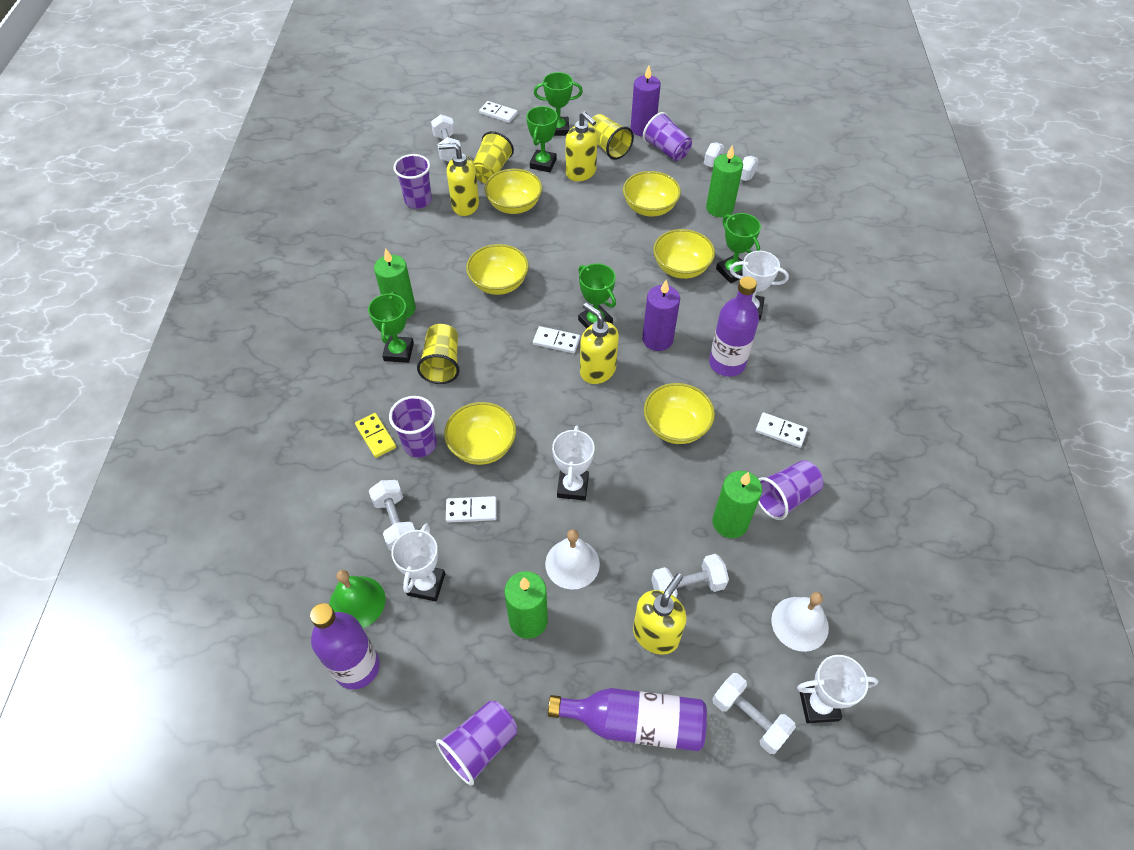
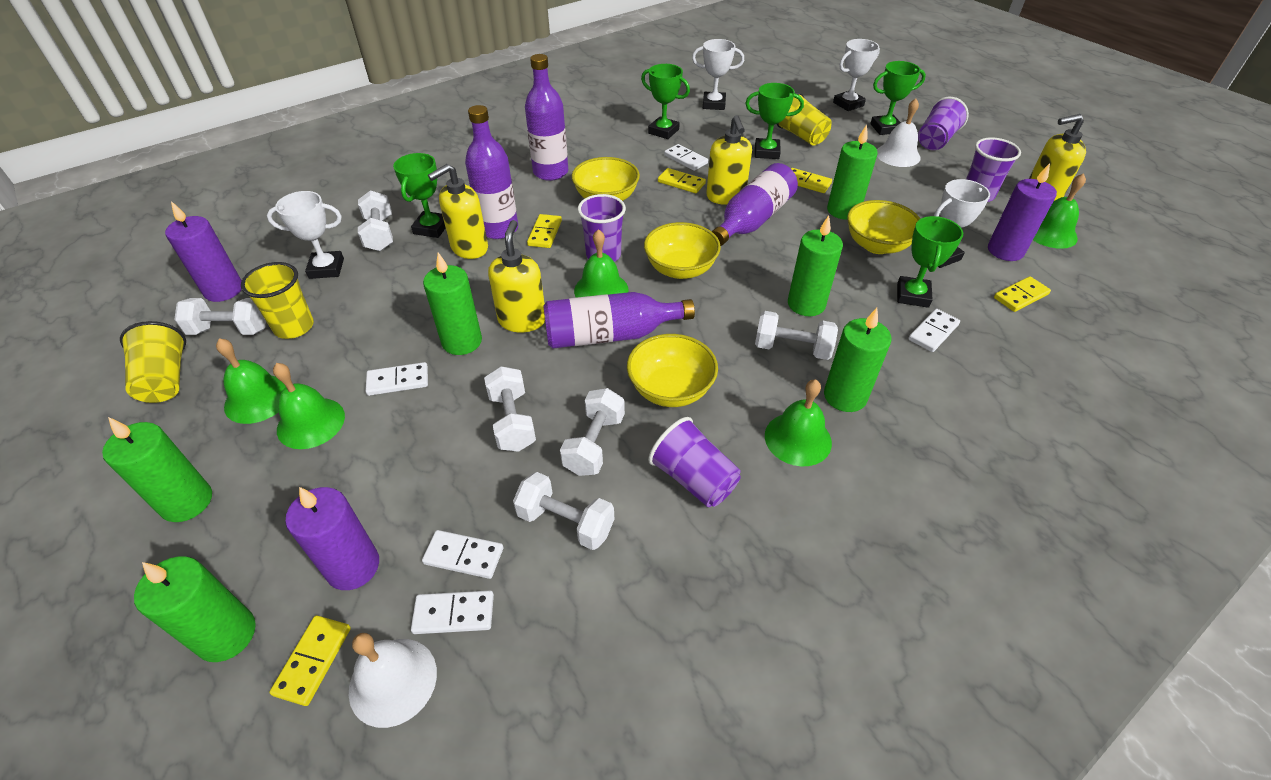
green bell: [329,570,386,628] = 1 -> [216,338,286,424] [273,363,345,449] [574,229,629,298] [765,379,832,466] [1033,173,1086,249] = 5
green candle: [374,248,416,318] [504,571,548,639] [706,145,743,217] [712,471,762,538] = 4 -> [102,417,212,522] [134,556,256,662] [423,252,482,355] [788,215,843,316] [824,308,891,412] [827,125,878,220] = 6
purple bottle: [310,603,380,690] [548,688,707,751] [709,276,759,377] = 3 -> [465,105,518,239] [525,54,568,181] [543,292,695,348] [712,163,798,246] = 4
purple candle: [631,65,661,136] [642,280,680,351] = 2 -> [165,201,242,302] [285,487,379,590] [988,163,1057,261] = 3
purple cup: [389,396,437,458] [393,154,432,209] [436,701,517,786] [643,112,692,161] [758,460,823,520] = 5 -> [578,194,626,262] [648,417,741,507] [918,97,969,150] [966,138,1021,202] = 4
white domino: [446,496,497,522] [479,101,518,123] [533,326,580,353] [756,412,808,448] = 4 -> [365,362,428,396] [411,590,494,634] [422,530,503,579] [664,144,708,171] [908,309,960,352] = 5
white dumbbell: [369,480,415,551] [431,115,461,162] [651,554,729,598] [704,142,759,181] [712,673,796,754] = 5 -> [174,298,266,335] [358,190,393,251] [484,366,536,452] [513,472,614,550] [560,388,625,476] [755,311,838,360] = 6
yellow bowl: [444,402,516,465] [466,244,529,295] [484,169,542,214] [623,171,681,217] [644,383,715,444] [653,229,715,279] = 6 -> [572,157,640,201] [627,334,718,407] [644,222,721,279] [847,200,920,254] = 4
yellow domino: [355,413,396,458] = 1 -> [269,616,351,706] [527,214,562,248] [658,168,706,193] [791,168,832,193] [994,276,1051,312] = 5

